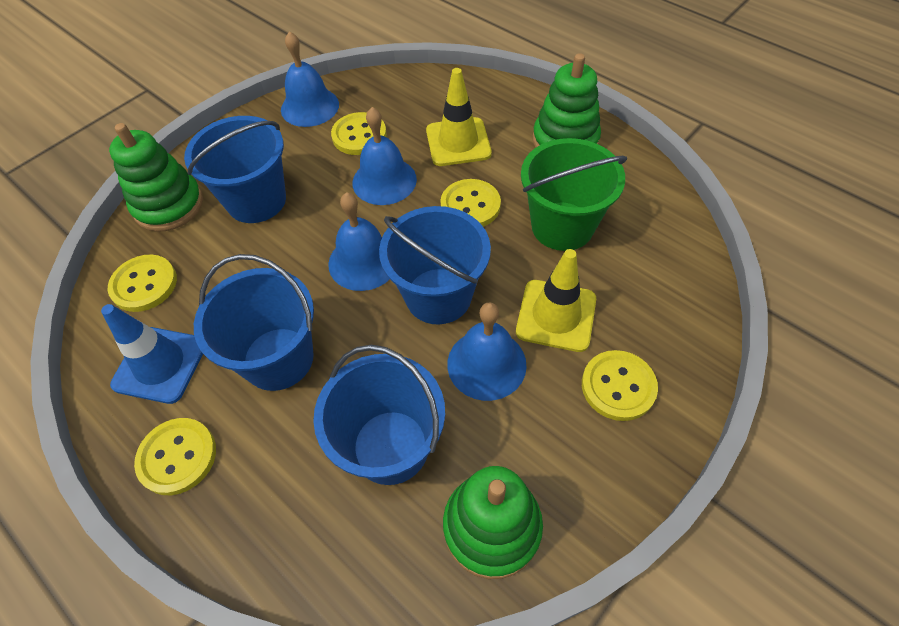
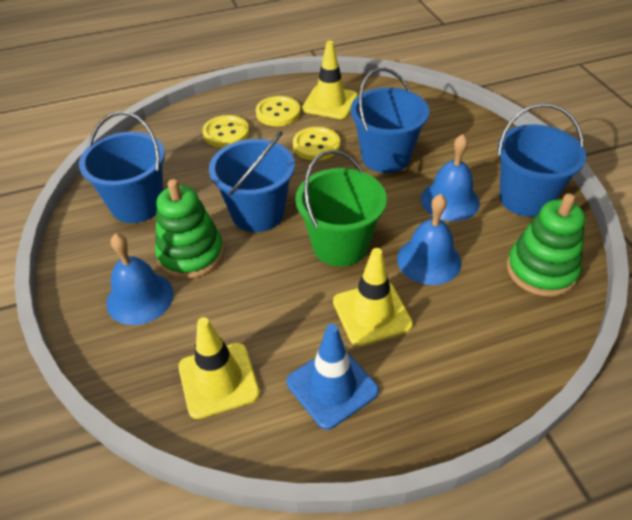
blue bell: [281,31,339,127] [328,192,390,291] [353,107,417,205] [447,302,527,401] = 4 -> [106,233,173,325] [397,194,461,285] [421,134,480,221] = 3
green stacking toy: [109,123,203,232] [443,466,543,579] [533,53,601,148] = 3 -> [155,179,224,279] [507,193,585,296] = 2
yellow button: [108,255,177,312] [134,418,216,495] [331,112,387,155] [440,179,501,227] [582,350,658,421] = 5 -> [202,115,249,148] [256,96,300,126] [293,127,340,160] = 3
yellow traffic cone: [426,68,492,166] [516,249,596,352] = 2 -> [178,317,260,419] [302,41,358,119] [333,248,413,346] = 3

